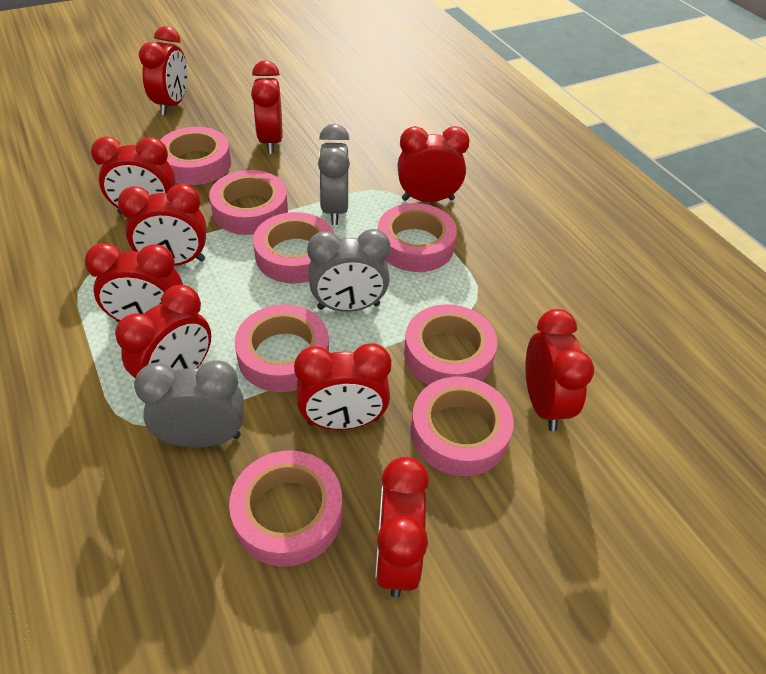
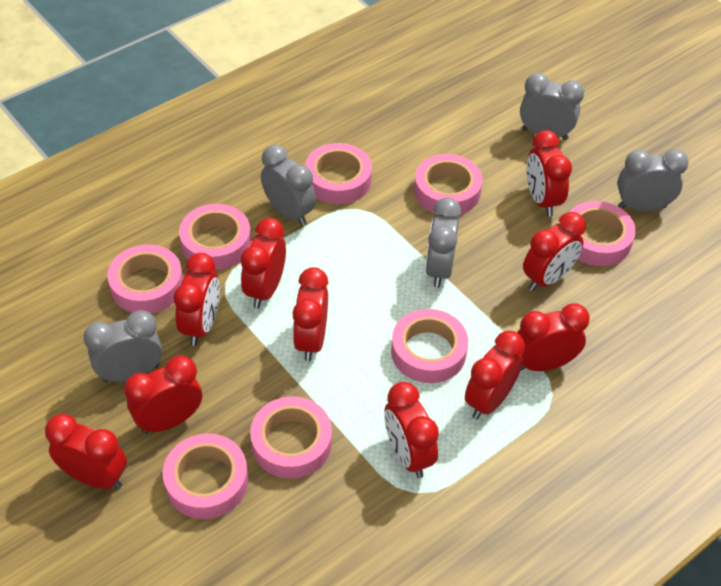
grey clock: [134,360,244,448] [307,229,390,312] [318,124,350,225] = 3 -> [84,310,162,383] [261,145,316,226] [425,198,461,288] [520,73,584,140] [617,149,689,211] = 5

